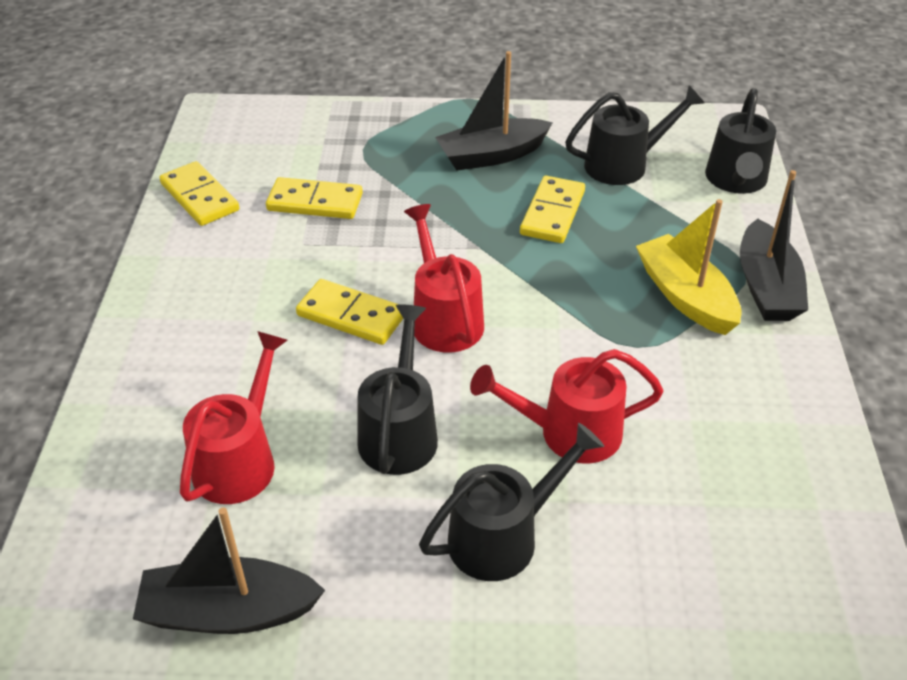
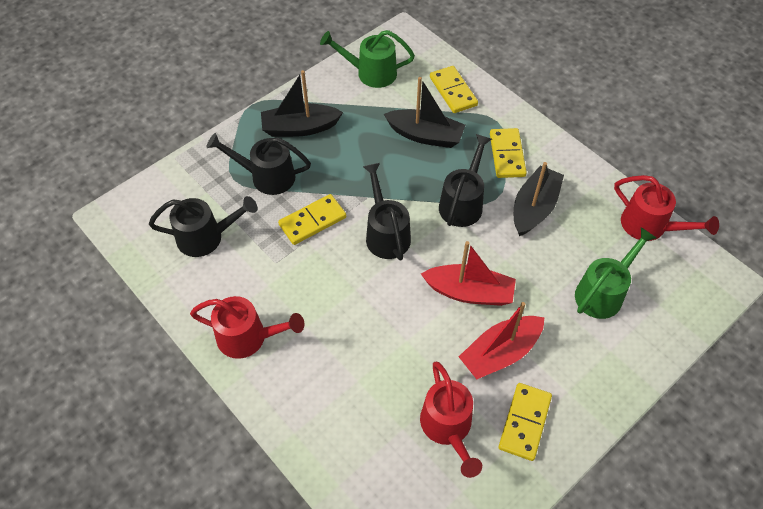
green watering can: none = 0 -> [320,30,415,88] [575,227,656,319] = 2
red boat: none = 0 -> [421,241,516,306] [459,302,545,379] = 2
yellow boat: [636,199,741,335] = 1 -> none = 0

